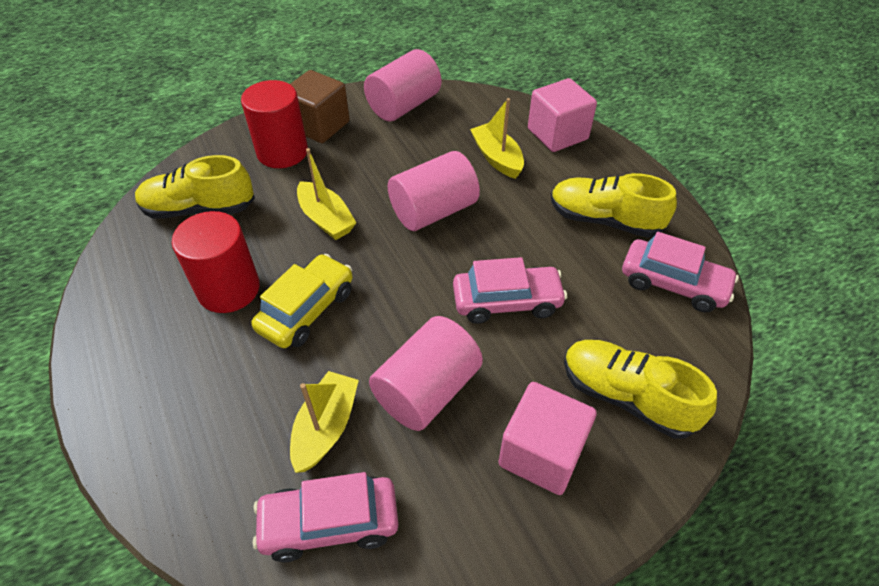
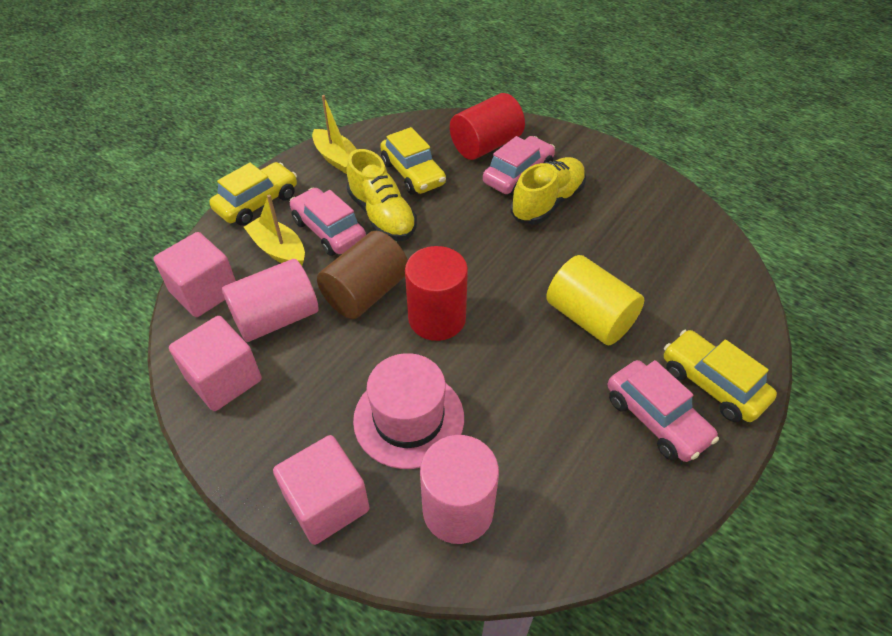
brown cube: [290,70,350,143] = 1 -> none = 0
brown cylinder: none = 0 -> [317,231,408,319] = 1
pink cube: [498,382,597,495] [528,78,597,152] = 2 -> [153,232,236,317] [169,316,262,411] [273,435,370,545] = 3
pink cylinder: [364,49,441,121] [369,316,483,431] [388,151,480,231] = 3 -> [222,259,319,342] [420,435,499,544] = 2
pink hat: none = 0 -> [353,353,464,469] = 1
yellow boat: [290,371,359,473] [297,148,357,240] [470,98,524,179] = 3 -> [244,195,305,265] [312,95,357,174] = 2
yellow car: [251,254,353,348] = 1 -> [209,162,297,226] [380,127,446,195] [664,330,777,422] = 3
yellow cylinder: none = 0 -> [546,255,644,345] = 1
yellow shoe: [135,155,255,219] [551,173,677,238] [564,340,717,439] = 3 -> [347,149,417,241] [511,157,586,225] = 2

